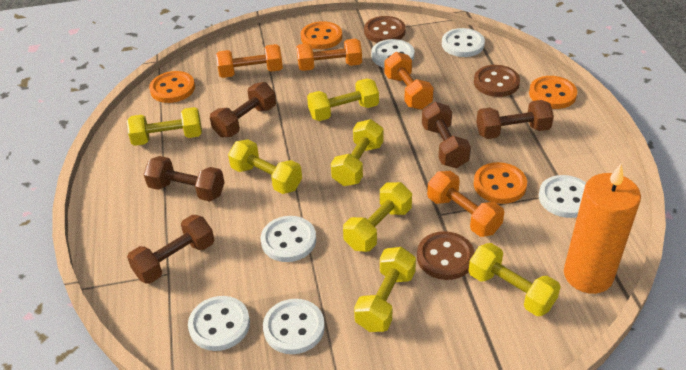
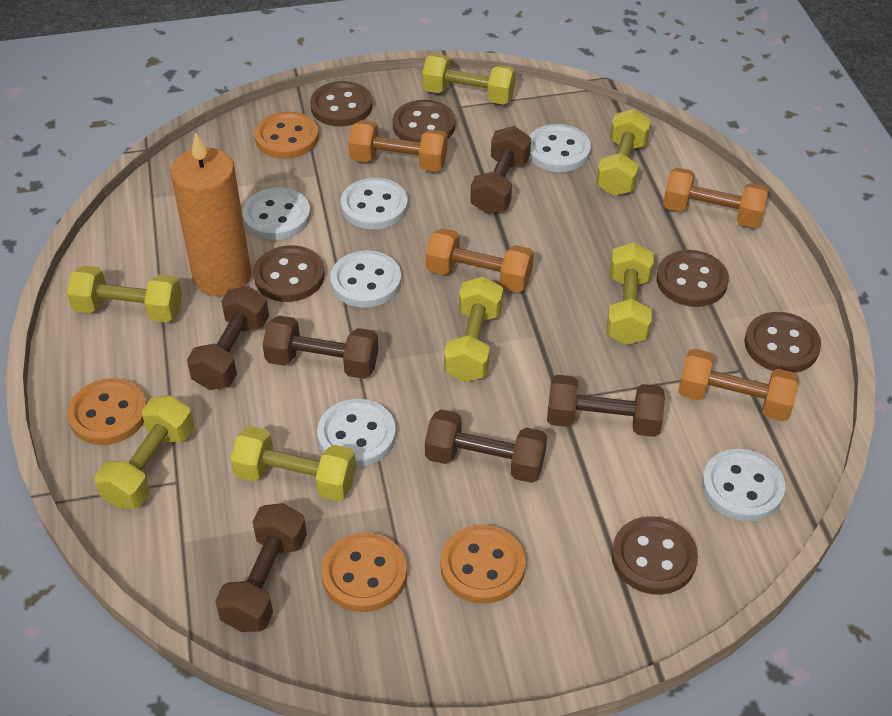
brown button: [364,16,406,43] [417,231,475,280] [474,65,520,97] = 3 -> [253,245,325,302] [310,81,372,126] [393,100,455,142] [612,516,698,595] [657,250,729,307] [744,312,821,373] = 6
brown dumbbell: [127,215,214,284] [144,156,225,202] [210,82,276,137] [422,102,471,168] [476,100,554,139] = 5 -> [187,286,269,390] [215,503,307,632] [263,316,379,379] [425,410,547,483] [470,126,531,214] [547,375,665,437] = 6

